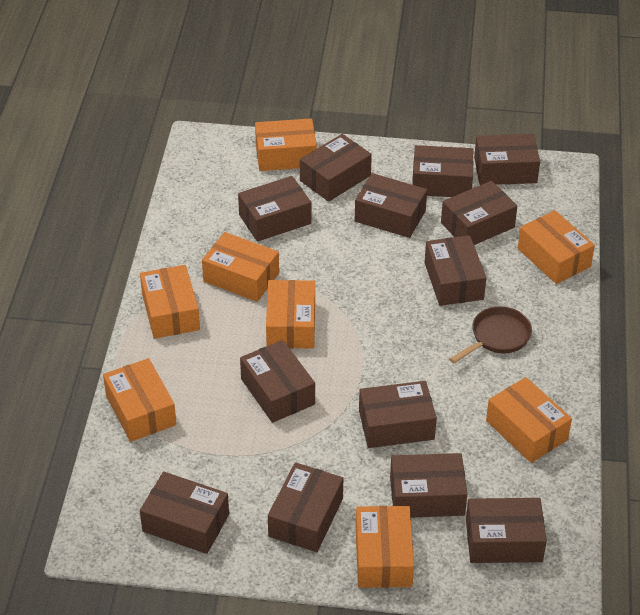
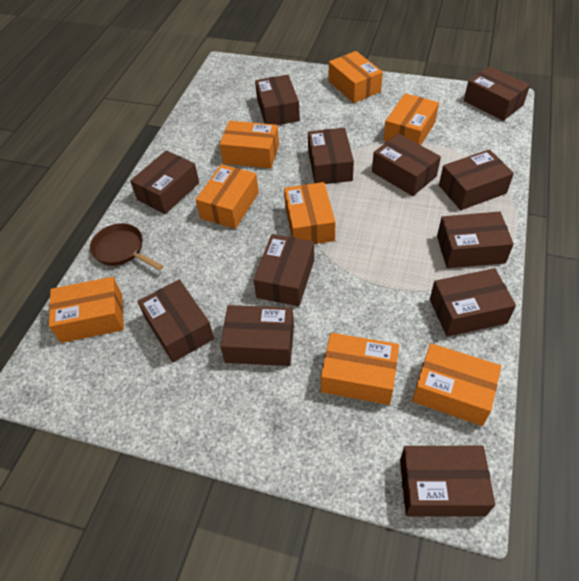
brown box: [140,472,229,554] [238,176,311,242] [240,340,315,423] [268,462,343,552] [300,134,372,202] [355,173,427,238] [359,381,437,448] [390,453,467,518] [412,145,474,197] [425,235,486,306] [441,181,517,245] [466,498,547,563] [474,134,540,185] = 13 -> [130,150,199,214] [138,279,214,362] [220,305,294,366] [254,234,314,306] [255,75,300,125] [308,128,354,184] [372,133,441,196] [400,446,495,517] [430,268,516,337] [437,211,514,268] [439,149,514,210] [464,66,530,121] = 12

